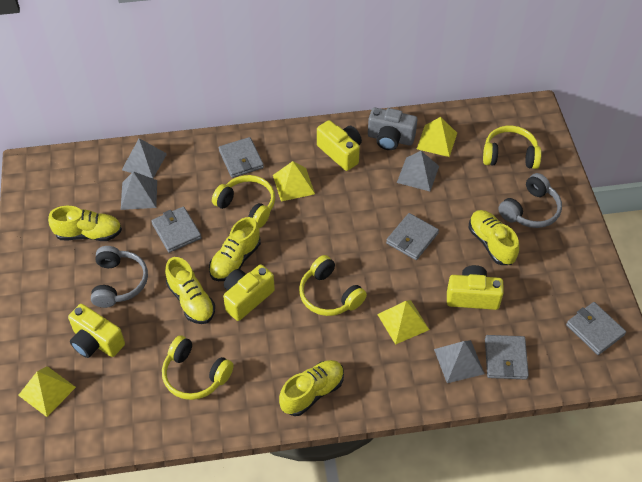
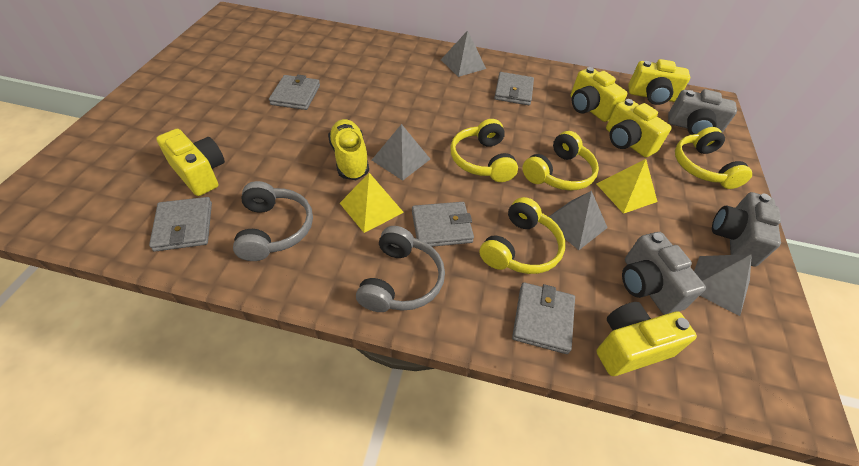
grey camera: [368,108,417,150] = 1 -> [622,232,706,315] [668,89,737,135] [712,192,781,267] = 3
yellow camera: [68,304,125,358] [223,264,275,321] [317,120,362,171] [447,265,504,310] = 4 -> [156,129,225,196] [571,67,627,122] [596,302,697,376] [606,99,672,158] [628,59,690,105] = 5
yellow pyramid: [18,366,76,417] [273,161,315,202] [377,300,429,345] [417,117,457,157] = 4 -> [340,173,404,233] [596,159,657,214] = 2
yellow shoe: [48,206,122,241] [165,257,215,324] [209,217,261,281] [279,360,344,416] [469,210,519,265] = 5 -> [328,119,369,180] = 1

